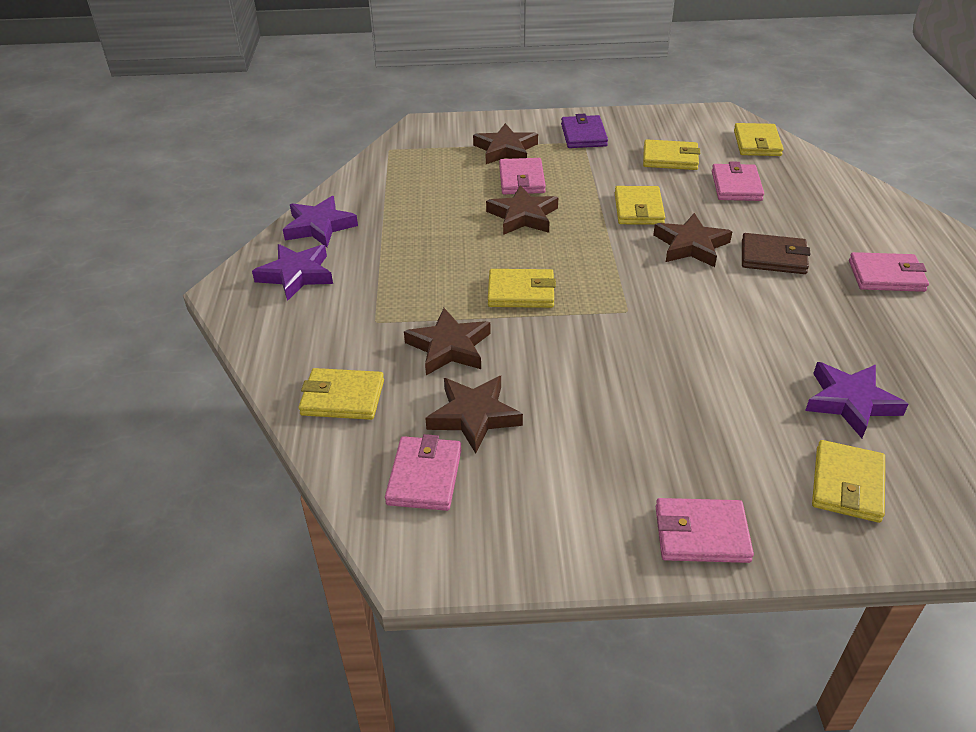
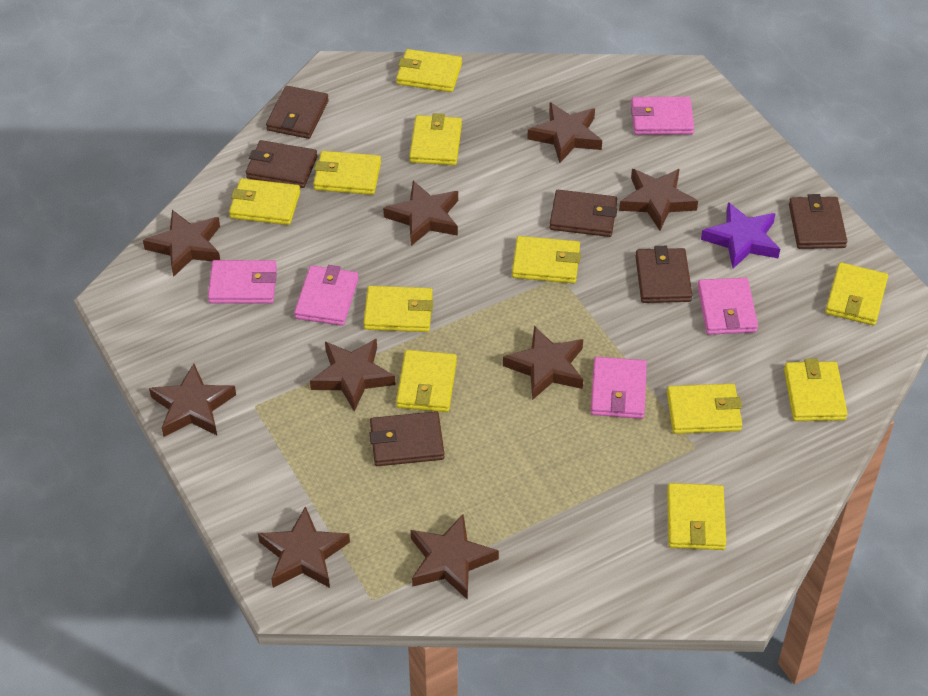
brown star: [404,308,491,375] [425,376,523,454] [473,123,538,164] [486,185,558,235] [653,213,732,267] = 5 -> [143,210,220,277] [149,364,236,437] [258,506,350,588] [310,338,396,412] [383,181,458,246] [411,514,499,600] [503,326,583,400] [527,102,602,163] [619,169,698,230] = 9
brown wallet: [742,233,811,274] = 1 -> [246,140,317,188] [266,86,329,139] [369,411,444,466] [549,190,617,237] [635,246,692,303] [789,194,847,249] = 6
purple star: [252,244,333,301] [283,196,358,247] [805,362,908,438] = 3 -> [701,202,780,269] = 1
purple wallet: [561,114,608,148] = 1 -> none = 0
yellow wallet: [299,368,384,420] [488,269,556,308] [615,186,665,225] [643,139,700,170] [734,123,783,156] [812,440,885,523] = 6 -> [229,178,300,225] [313,151,381,195] [364,286,433,332] [396,49,462,92] [396,350,457,412] [409,113,462,165] [512,236,581,283] [667,384,742,434] [667,483,726,550] [784,359,848,421] [825,262,888,326] = 11

